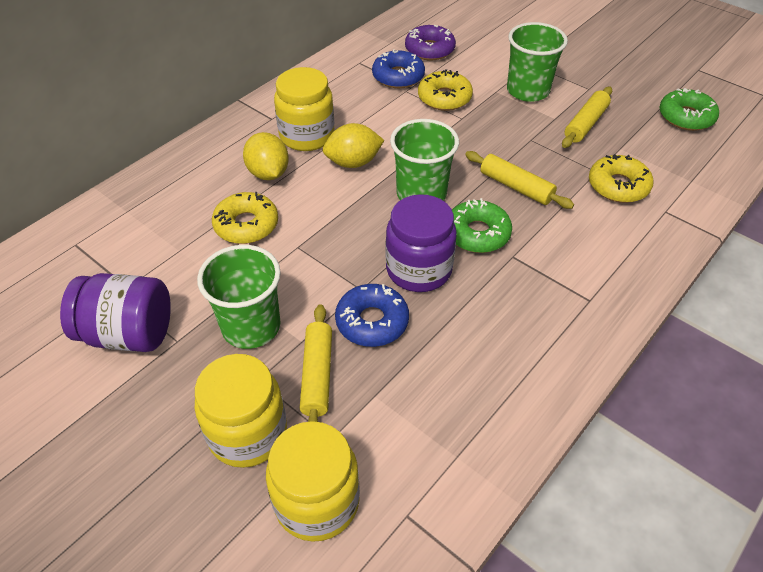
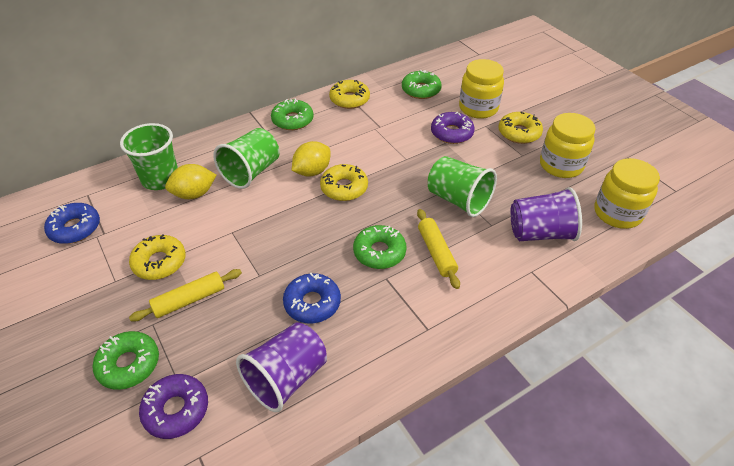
green donut: [452,198,512,253] [659,88,719,131] = 2 -> [92,331,159,390] [271,98,314,130] [353,225,407,269] [402,70,442,99] = 4
purple cup: none = 0 -> [236,322,327,412] [510,187,582,241] = 2
purple donut: [405,25,456,61] = 1 -> [139,374,208,439] [431,112,475,144] = 2
purple jar: [60,273,171,352] [386,194,457,292] = 2 -> none = 0
yellow donut: [212,192,278,244] [418,69,473,111] [589,154,653,203] = 3 -> [129,234,186,280] [320,164,368,201] [329,80,370,109] [499,112,543,144] = 4
yellow rolling pin: [300,304,332,422] [465,151,574,209] [562,87,612,148] = 3 -> [129,269,242,321] [417,209,460,289] = 2

